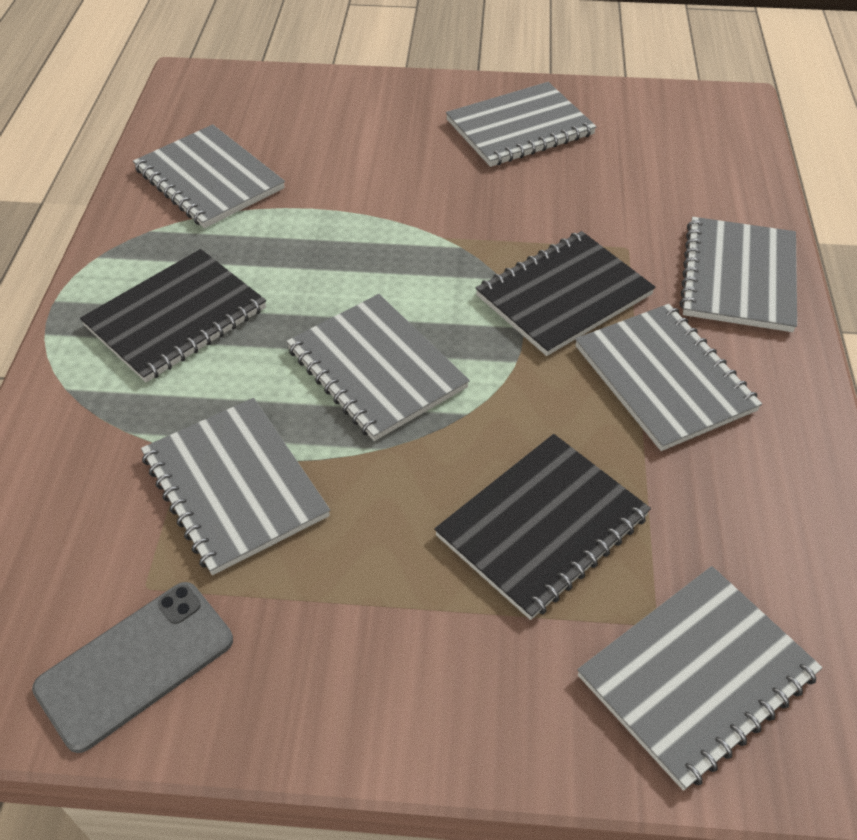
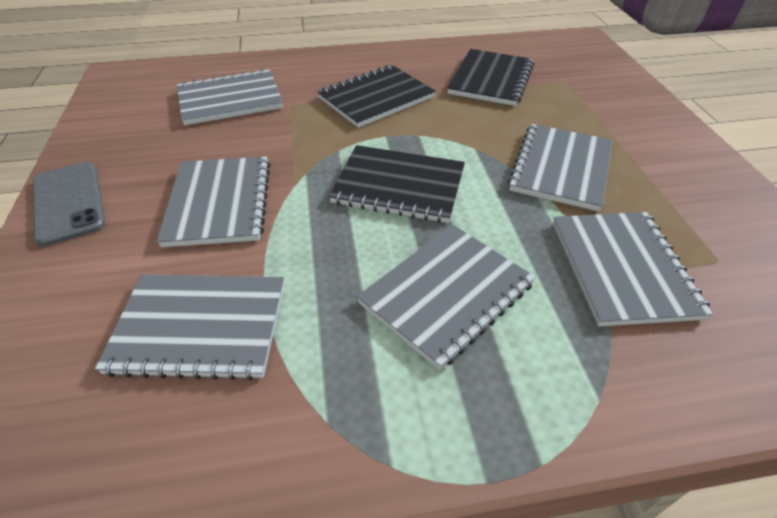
grey notebook: [133,124,285,228] [141,398,330,575] [286,294,470,441] [446,82,597,167] [575,304,762,451] [577,566,823,791] [680,217,797,332] = 7 -> [95,274,284,380] [157,157,270,247] [177,69,283,125] [357,225,535,370] [508,124,613,212] [553,212,713,326] = 6

